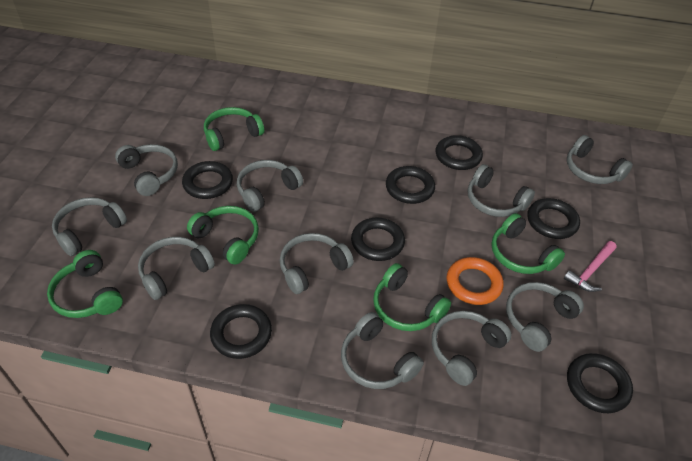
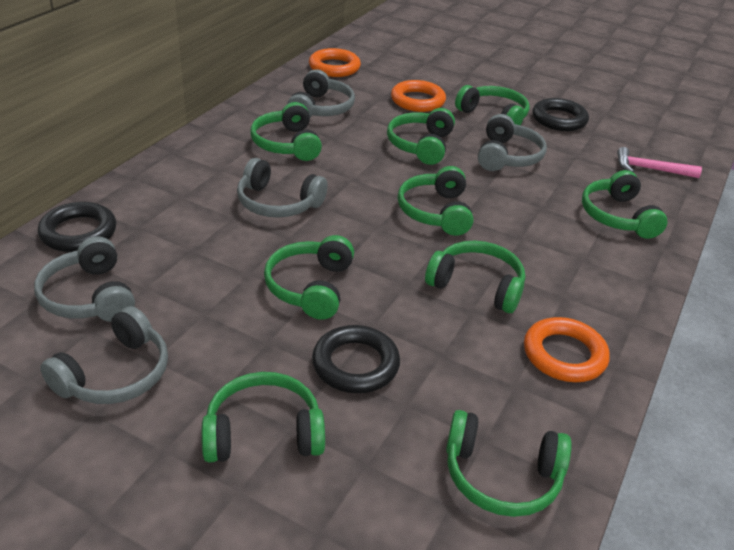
black ring: [182,161,233,199] [210,304,272,359] [351,217,405,261] [386,166,435,204] [436,135,483,170] [527,198,580,239] [567,353,633,413] = 7 -> [38,202,116,252] [312,325,400,393] [532,98,589,131] = 3
green headphones: [47,250,123,318] [187,206,259,265] [204,107,264,151] [373,263,451,331] [491,213,565,274] = 5 -> [201,372,325,462] [250,102,322,161] [264,235,354,320] [387,108,455,165] [397,166,473,236] [425,241,525,313] [446,410,572,517] [455,85,530,125] [582,170,668,239] = 9
grey headphones: [52,197,127,256] [115,144,178,196] [138,237,215,300] [237,160,303,212] [280,233,354,294] [341,312,424,389] [432,311,511,386] [468,164,535,217] [506,282,584,352] [567,135,633,184] = 10 -> [34,236,135,322] [40,306,168,404] [237,158,328,218] [287,69,355,117] [478,114,547,171] = 5
orange ring: [447,257,504,305] = 1 -> [309,48,361,77] [391,80,446,112] [524,317,610,382] = 3

